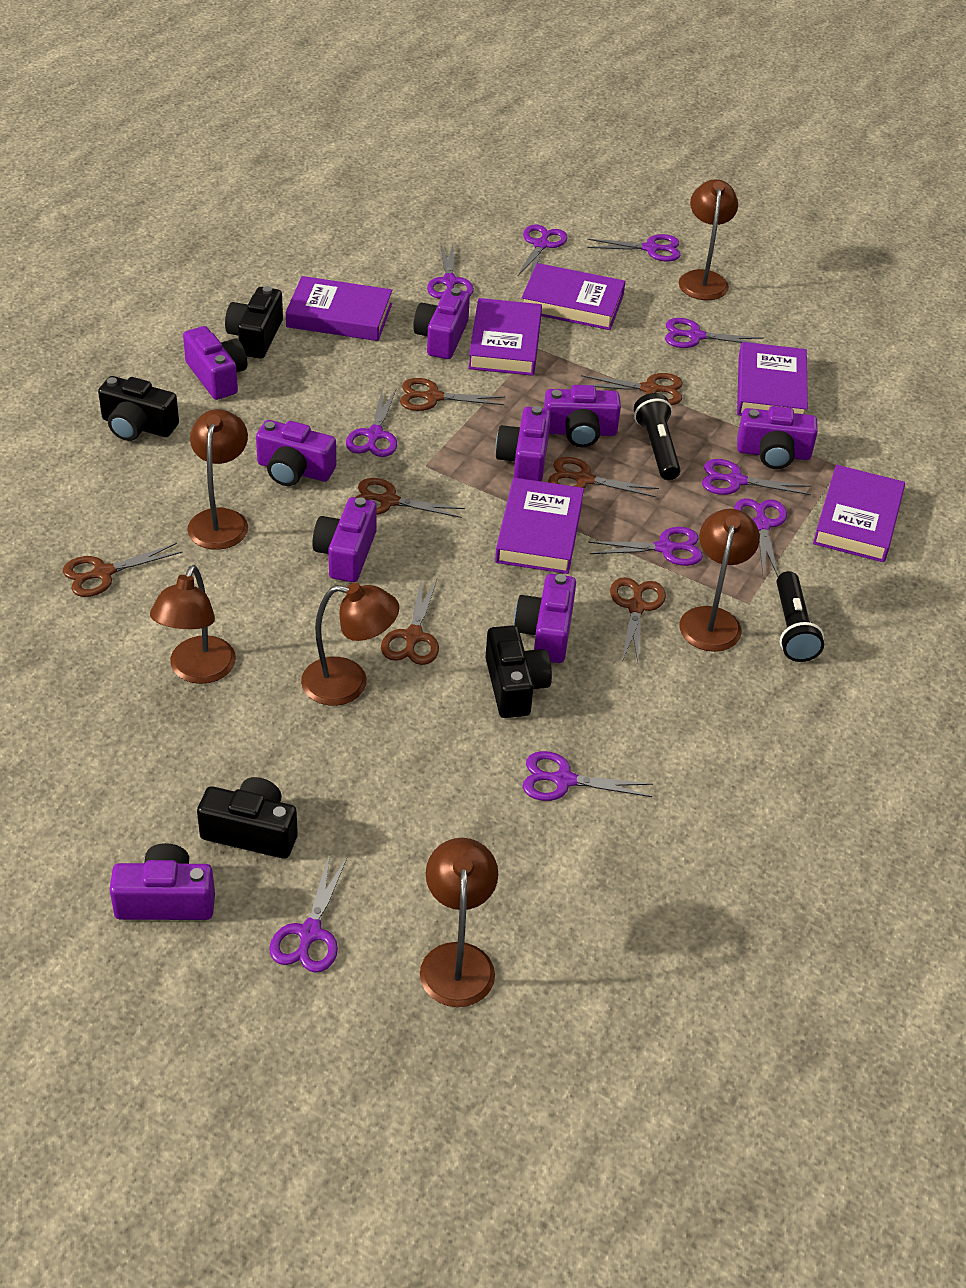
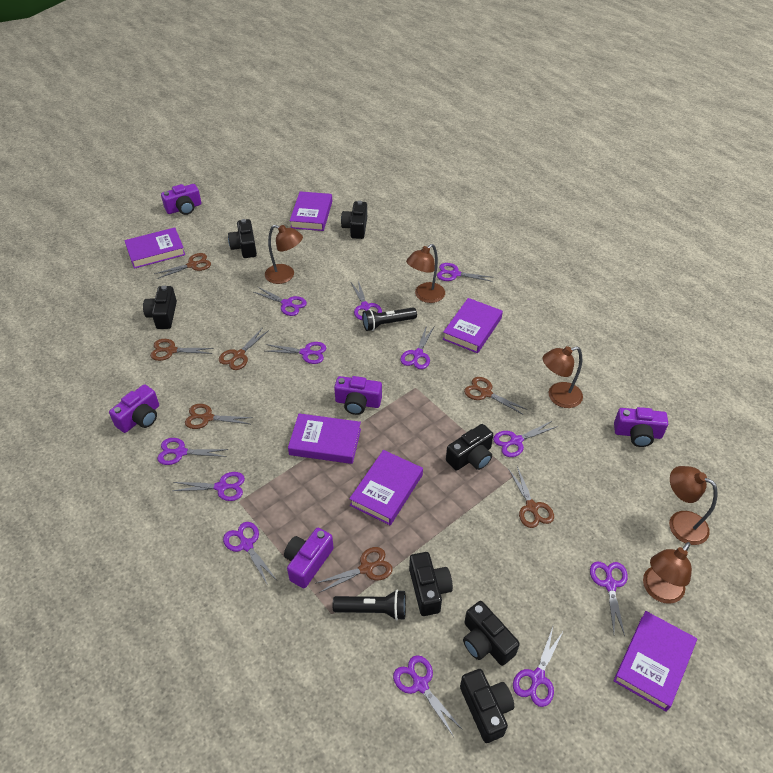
black camera: [98,376,179,441] [197,777,298,859] [225,286,283,359] [485,625,552,718] = 4 -> [143,285,177,329] [228,219,257,258] [341,201,367,239] [409,552,453,616] [446,424,493,471] [460,669,514,743] [463,601,520,666] = 7
brown lamp: [150,565,236,684] [187,409,248,550] [301,583,399,706] [420,838,498,1007] [679,179,738,300] [679,509,760,652] = 6 -> [265,225,303,284] [406,244,445,303] [543,346,583,408] [643,542,692,604] [669,466,717,545] = 5
purple camera: [109,843,215,920] [183,326,247,400] [256,420,336,486] [312,497,377,582] [413,288,470,359] [495,406,551,482] [514,574,576,663] [544,385,621,447] [737,406,818,469] = 9 -> [109,384,159,433] [161,184,201,215] [284,528,334,588] [334,376,382,415] [614,407,668,447] = 5
purple scissors: [269,854,347,972] [346,388,397,457] [427,245,474,298] [518,225,568,277] [523,751,653,801] [587,234,681,261] [588,527,703,566] [665,318,763,348] [702,459,811,495] [734,498,787,577] = 10 -> [157,438,228,465] [173,472,245,501] [223,522,277,584] [254,287,307,316] [266,342,326,364] [351,281,382,320] [393,655,463,737] [400,325,434,369] [437,263,493,282] [493,421,558,457] [513,627,564,707] [590,562,628,636] = 12

